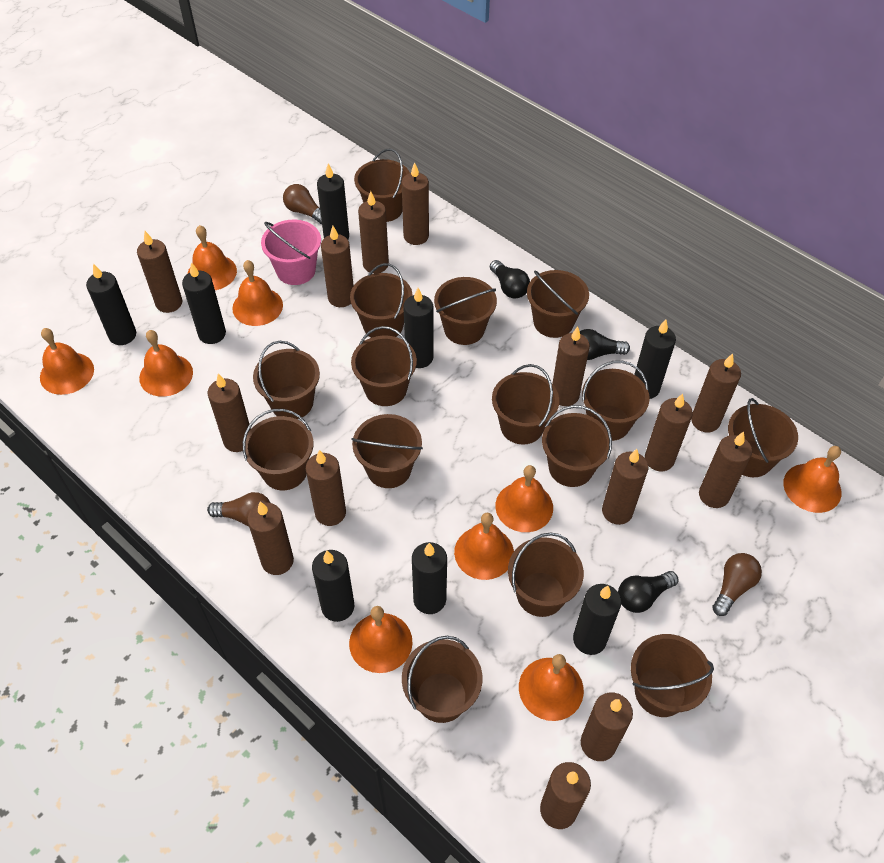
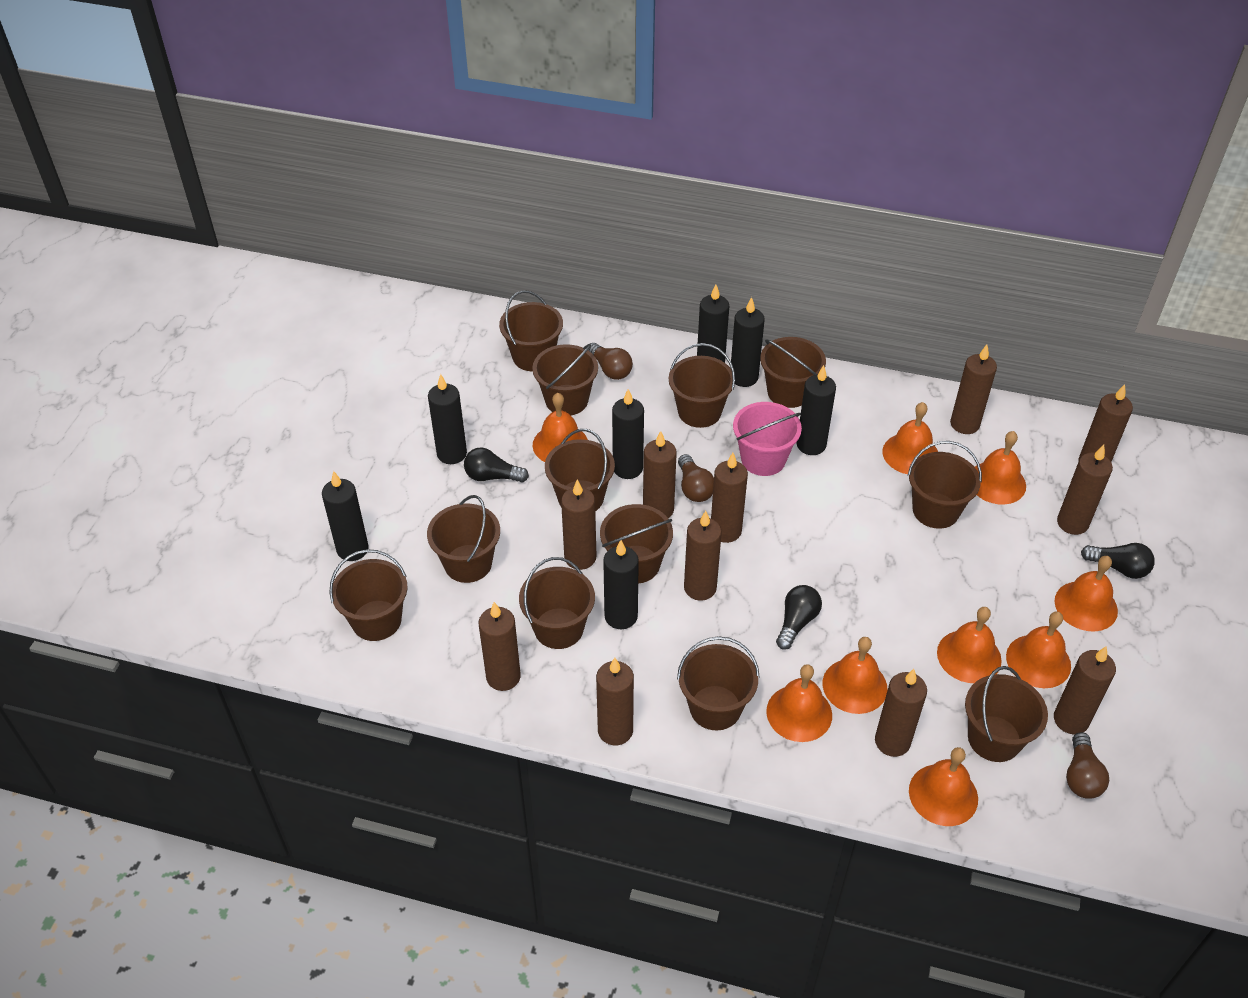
black candle: [86,264,136,345] [182,262,226,344] [312,550,355,622] [317,164,349,239] [403,288,433,368] [412,542,447,614] [573,584,621,655] [634,320,676,399] = 8 -> [322,471,369,561] [428,374,467,464] [603,540,639,629] [612,389,644,479] [697,285,729,363] [731,297,765,387] [797,365,836,455] = 7
brown bucket: [243,409,314,491] [253,341,320,419] [350,263,413,338] [351,326,417,406] [351,414,423,488] [354,149,410,222] [402,636,482,723] [434,277,497,345] [492,364,559,445] [508,532,584,617] [527,270,589,338] [542,405,612,487] [582,360,650,441] [631,634,714,717] [728,398,798,477] = 15 -> [330,549,408,641] [427,495,500,583] [499,290,563,371] [519,557,595,649] [532,344,598,415] [545,429,615,511] [600,504,673,583] [669,343,735,428] [677,636,760,730] [760,337,826,408] [907,441,982,529] [965,666,1048,762] = 12
brown candle: [137,231,182,313] [208,373,251,452] [247,502,294,575] [306,450,346,526] [321,226,354,307] [358,191,389,273] [402,162,429,245] [540,762,591,829] [552,326,590,406] [581,693,633,761] [602,449,648,525] [645,394,693,471] [691,353,741,432] [699,432,752,508] = 14 -> [479,602,521,691] [561,479,596,570] [596,658,634,745] [643,431,677,518] [684,511,722,601] [711,453,748,543] [875,669,927,757] [950,345,997,434] [1054,646,1116,734] [1057,445,1113,535] [1078,384,1133,462] = 11

